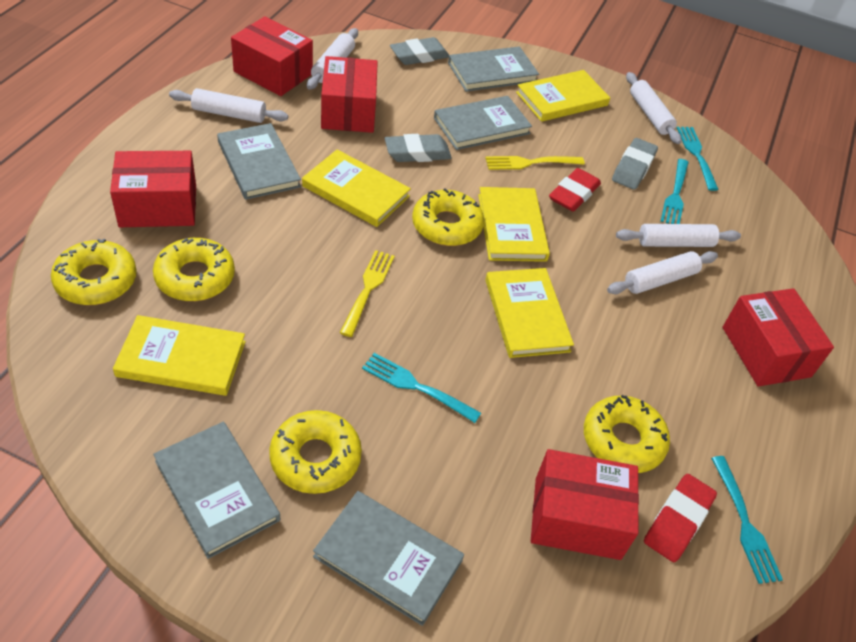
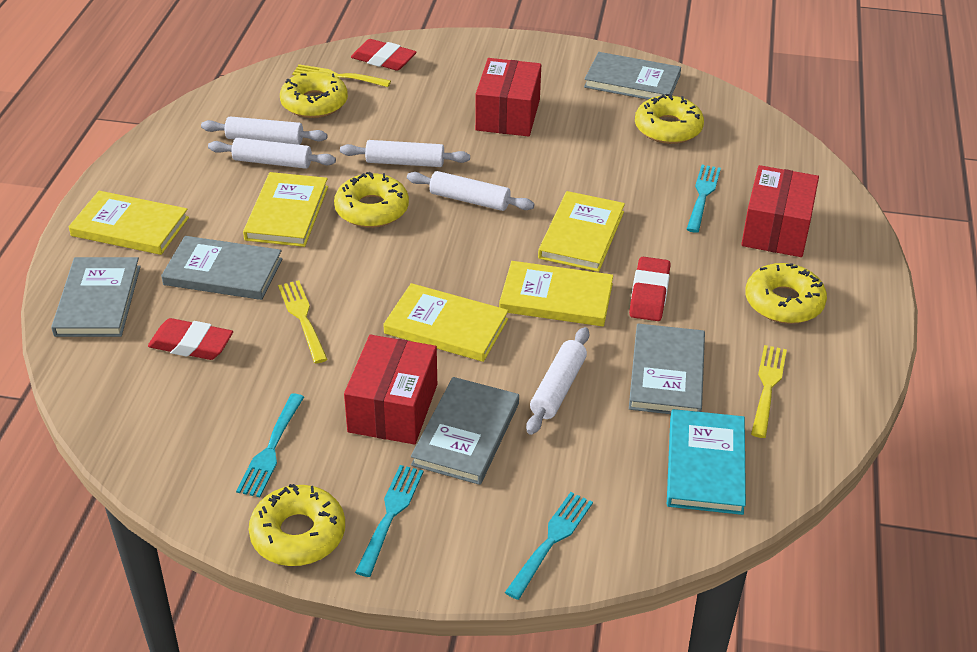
grey eraser: [385,134,452,162] [390,37,449,65] [612,138,658,190] = 3 -> none = 0
red box: [110,151,196,227] [231,16,313,96] [321,56,378,133] [531,449,639,560] [722,288,834,387] = 5 -> [344,335,437,444] [475,58,541,137] [741,165,819,257] = 3
red eraser: [549,168,601,212] [644,474,717,562] = 2 -> [148,318,233,360] [351,39,416,71] [629,257,671,321] = 3
turquoise book: none = 0 -> [667,409,746,515] = 1
yellow fork: [340,250,395,337] [485,156,585,170] = 2 -> [278,280,328,363] [292,64,391,87] [751,345,787,438] = 3

